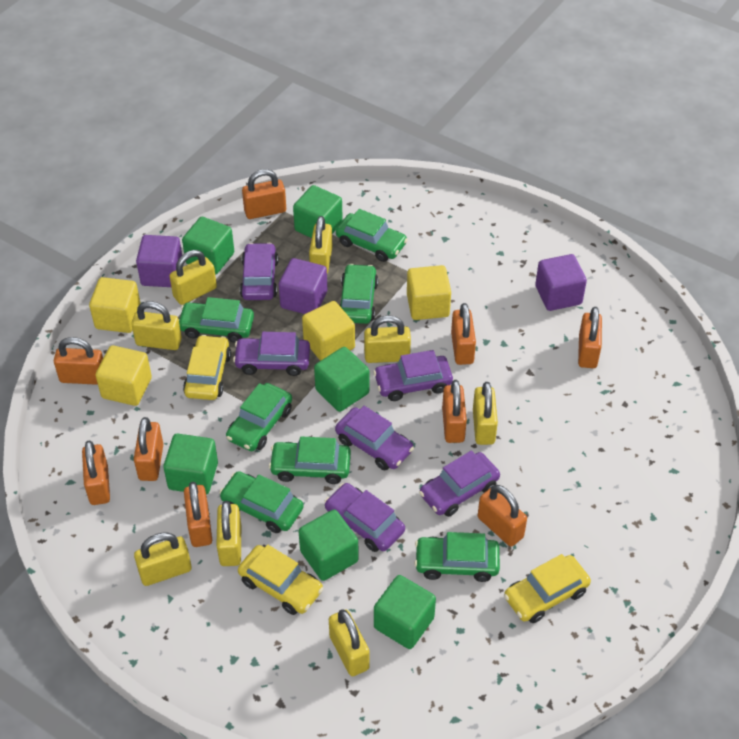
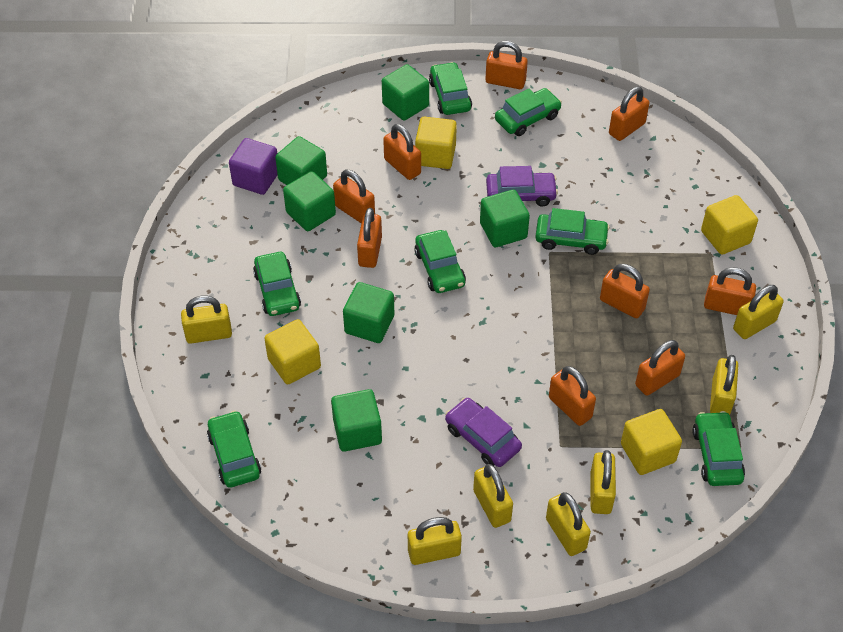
purple car: [233,332,310,376] [240,243,278,300] [324,483,405,552] [335,406,414,470] [373,350,453,401] [419,450,500,517] = 6 -> [445,398,522,467] [486,166,558,207] = 2
purple cube: [136,235,182,287] [279,258,327,314] [535,254,587,311] = 3 -> [229,138,278,195] = 1
yellow car: [183,335,231,400] [238,544,323,615] [504,554,591,623] = 3 -> none = 0
yellow padlock: [131,301,182,350] [134,532,192,586] [170,250,217,305] [216,501,241,566] [309,216,333,274] [329,609,370,676] [364,315,411,363] [473,382,498,445] = 8 -> [181,295,232,344] [408,517,462,565] [473,464,513,528] [546,492,591,556] [590,450,616,514] [710,355,738,415] [733,285,784,339] = 7

